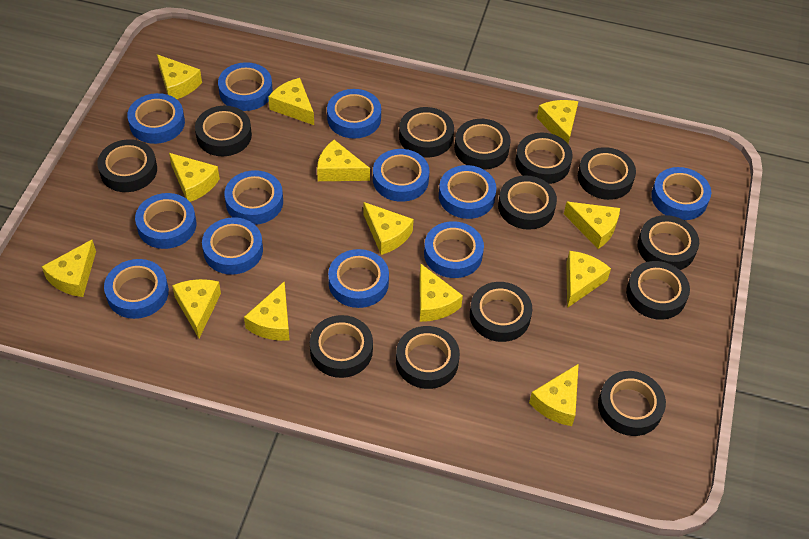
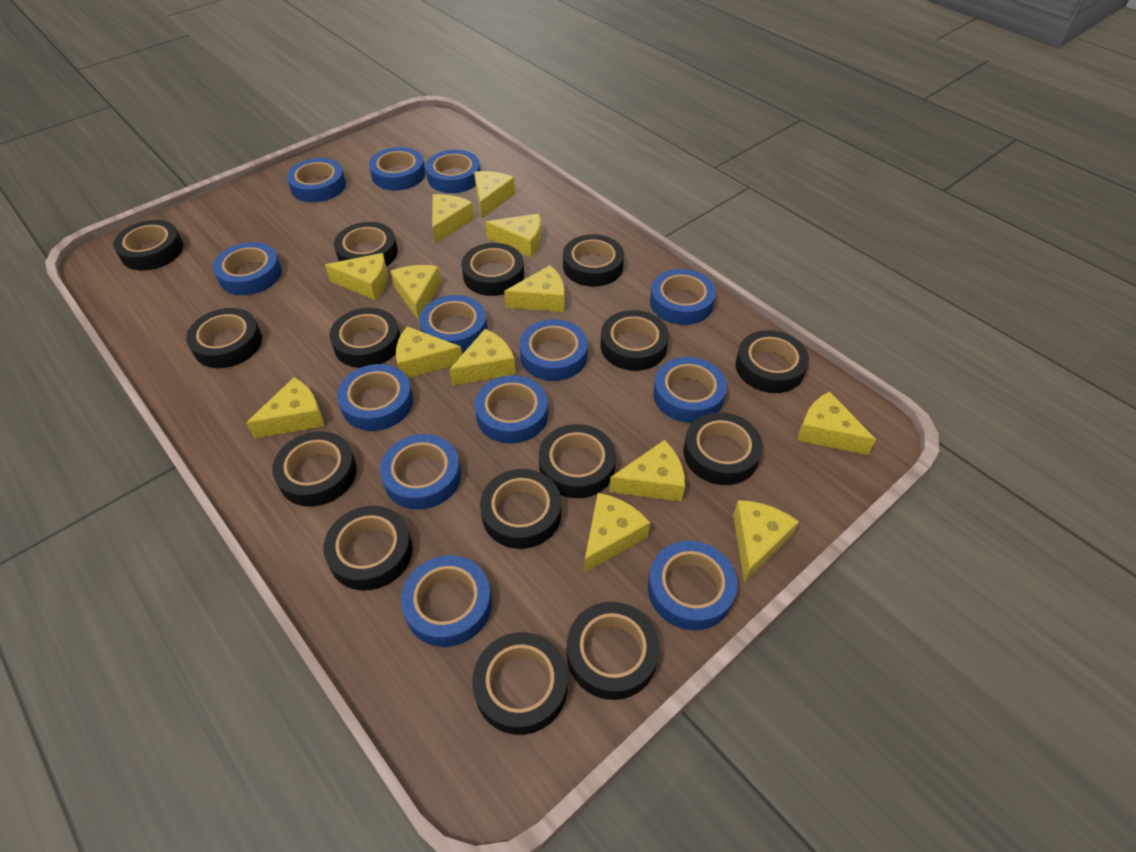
black tape: [97,139,157,192] [195,106,252,156] [310,315,373,378] [396,326,460,389] [399,107,454,158] [454,119,511,170] [470,282,532,342] [498,175,557,230] [515,133,573,184] [578,147,636,200] [598,371,666,436] [626,261,690,320] [638,215,699,270] = 13 -> [113,220,184,270] [186,308,262,368] [272,431,357,507] [323,506,413,591] [330,308,400,368] [334,222,398,267] [461,243,524,296] [472,632,568,735] [480,469,561,549] [539,424,616,498] [563,234,624,287] [567,602,659,700] [601,310,669,371] [683,412,763,485] [735,330,809,393] = 15
blue tape: [104,259,169,319] [127,93,185,144] [135,193,196,249] [202,217,263,275] [218,62,273,111] [224,170,283,225] [327,89,381,139] [328,249,389,308] [373,149,429,202] [424,221,484,278] [439,165,497,219] [651,167,711,220] = 12 -> [213,242,282,295] [287,158,346,202] [337,364,413,431] [369,147,426,190] [380,434,461,510] [401,555,492,647] [419,295,487,353] [425,150,481,193] [475,375,548,444] [519,319,588,381] [648,541,737,630] [650,269,716,325] [653,357,727,423] = 13

